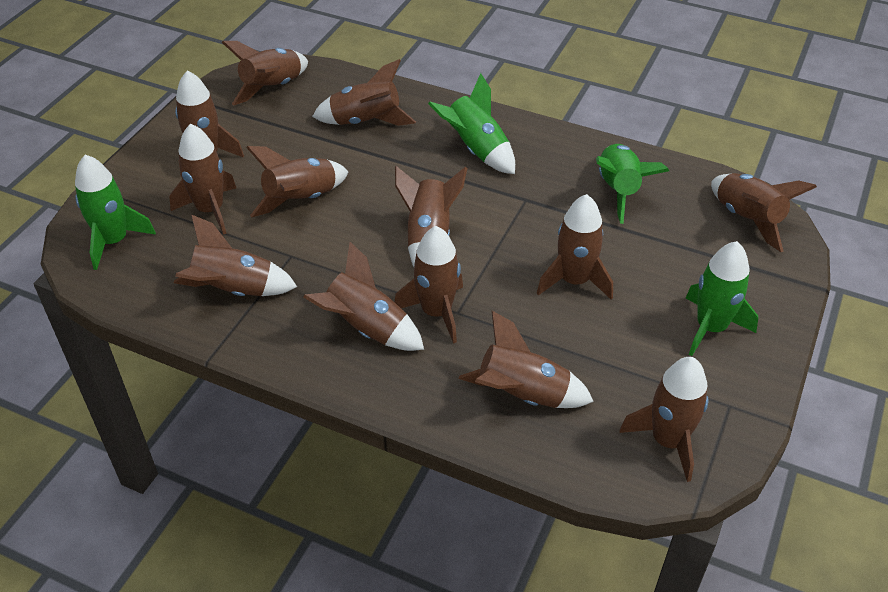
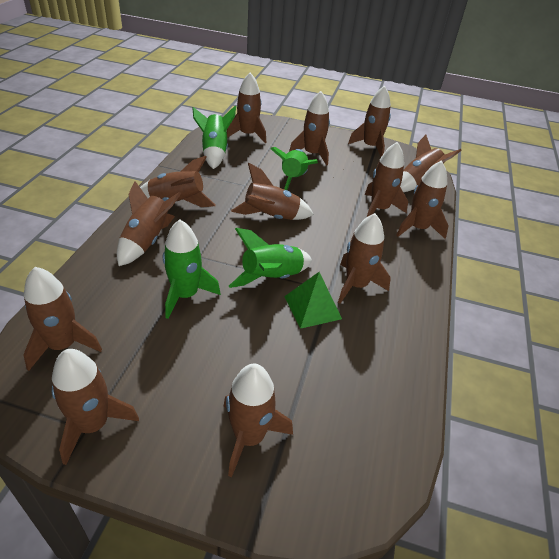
green pyramid: none = 0 -> [284,272,342,329] = 1

